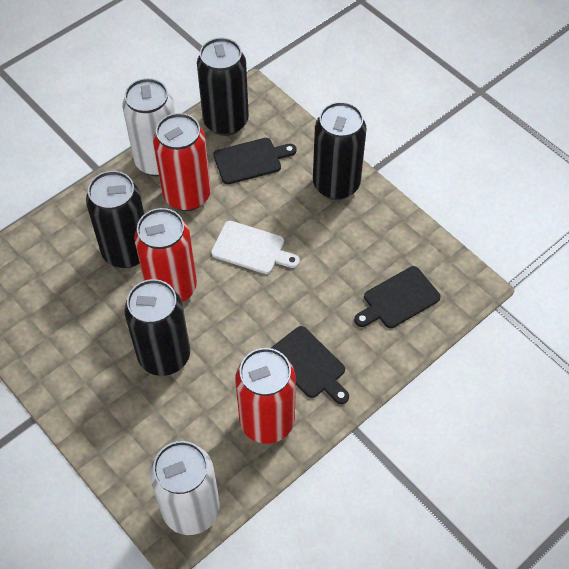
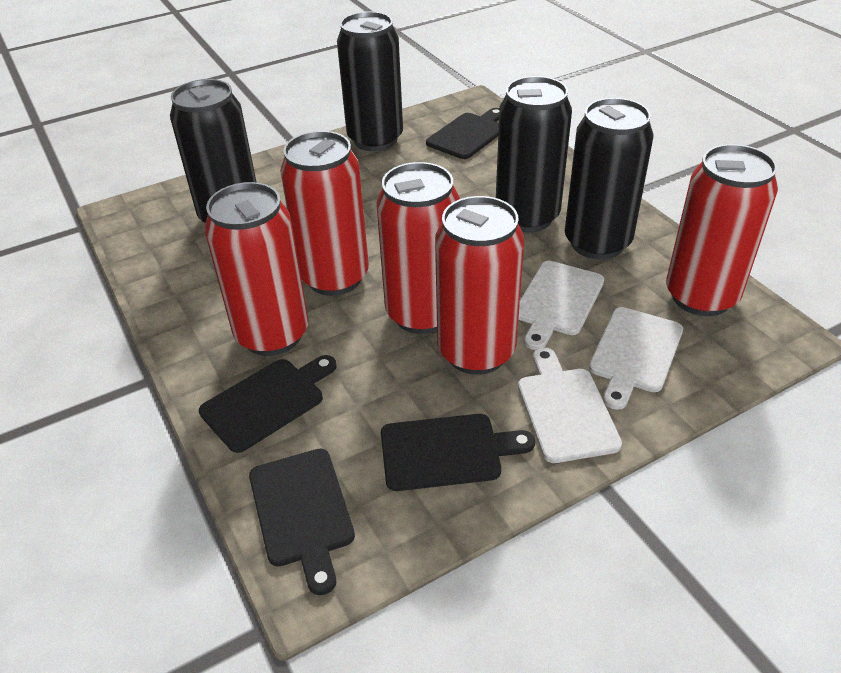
black cutting board: [213,138,297,184] [271,326,349,404] [354,266,441,328] = 3 -> [199,355,337,453] [249,448,355,595] [381,414,535,491] [426,108,500,159] = 4
red can: [134,208,197,302] [153,113,211,211] [235,348,296,444] = 3 -> [205,182,309,356] [280,131,369,296] [376,162,460,334] [435,196,524,375] [666,144,778,316] = 5
white can: [122,78,175,176] [150,441,220,535] = 2 -> none = 0
white cutting board: [211,221,300,274] = 1 -> [518,261,604,350] [518,347,622,463] [589,307,683,410] = 3

